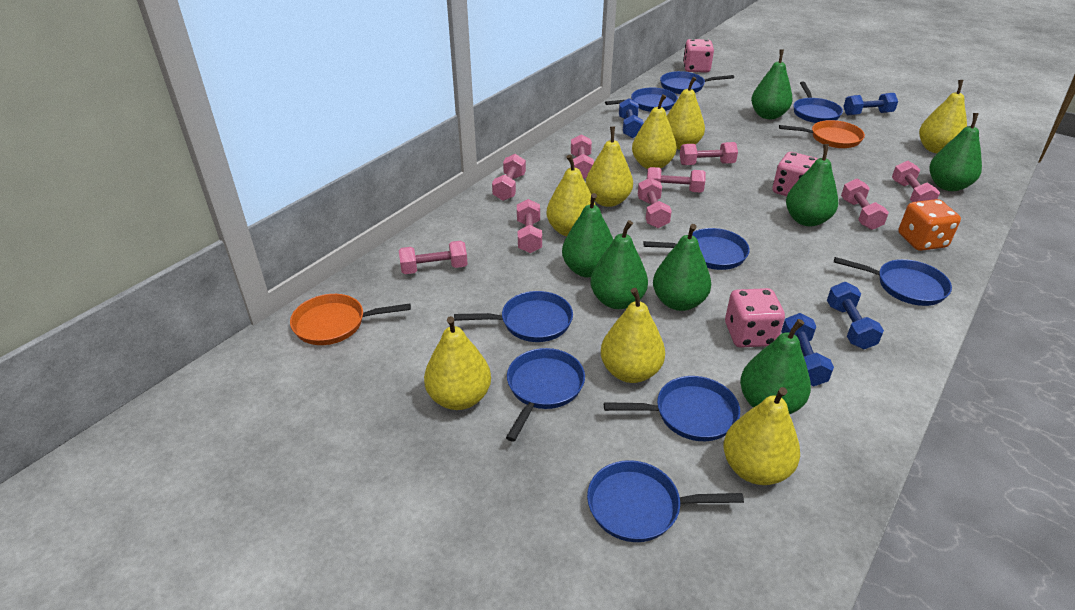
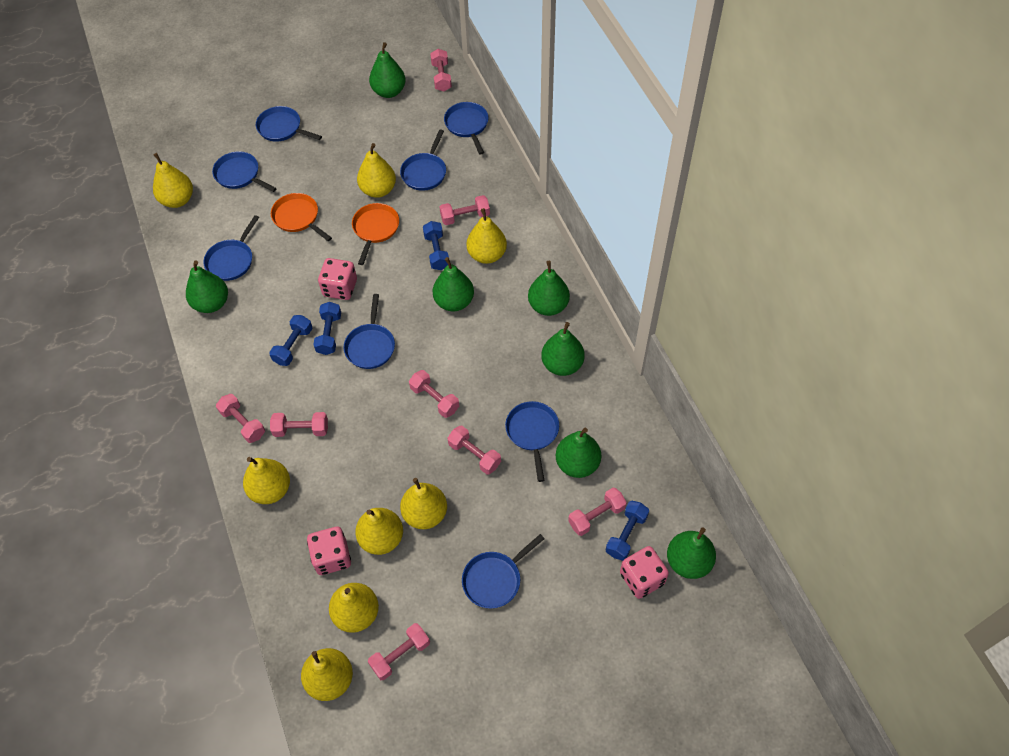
blue pan: [454,291,573,342] [506,348,585,442] [587,460,744,542] [604,376,740,441] [605,88,678,112] [643,228,750,270] [660,71,734,94] [793,81,843,123] [834,257,952,306] = 9 -> [203,215,259,281] [212,151,277,192] [256,106,322,142] [344,294,395,369] [400,129,446,191] [444,102,489,155] [462,534,544,608] [505,401,559,482] = 8
orange dice: [898,199,961,251] = 1 -> none = 0
pink dumbbell: [399,241,468,274] [492,154,526,201] [517,199,542,253] [571,134,594,179] [638,177,672,228] [647,167,706,193] [680,142,738,165] [841,179,889,230] [892,161,940,202] = 9 -> [216,394,265,443] [270,412,328,437] [368,623,430,680] [409,370,459,418] [430,49,452,92] [440,195,490,225] [447,426,501,474] [568,488,627,536] = 8

